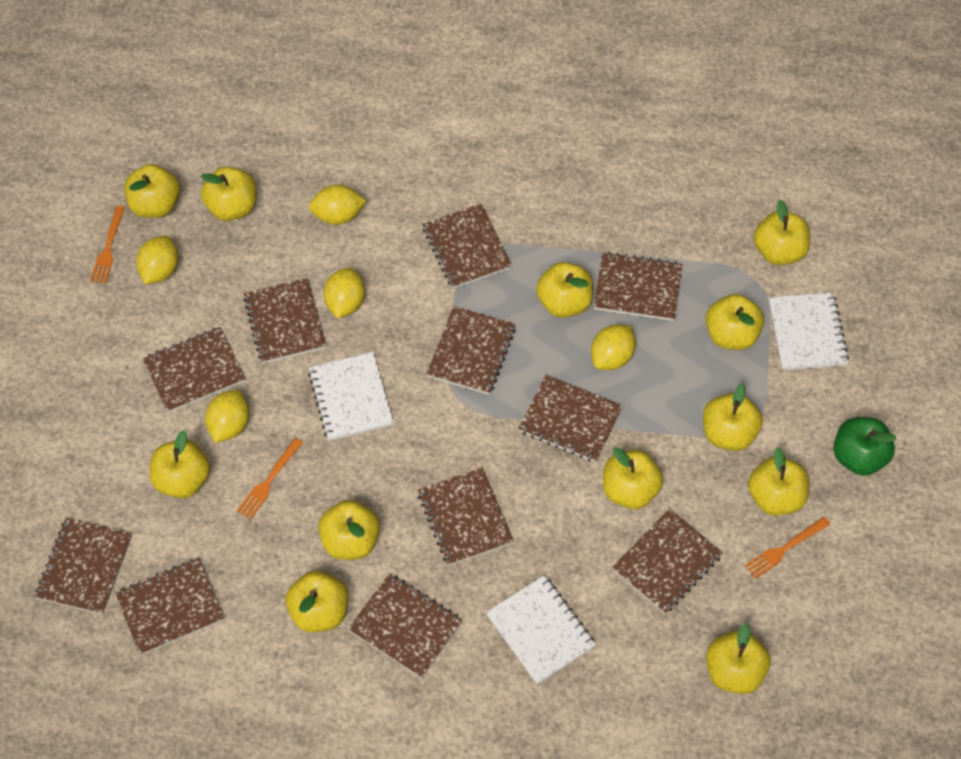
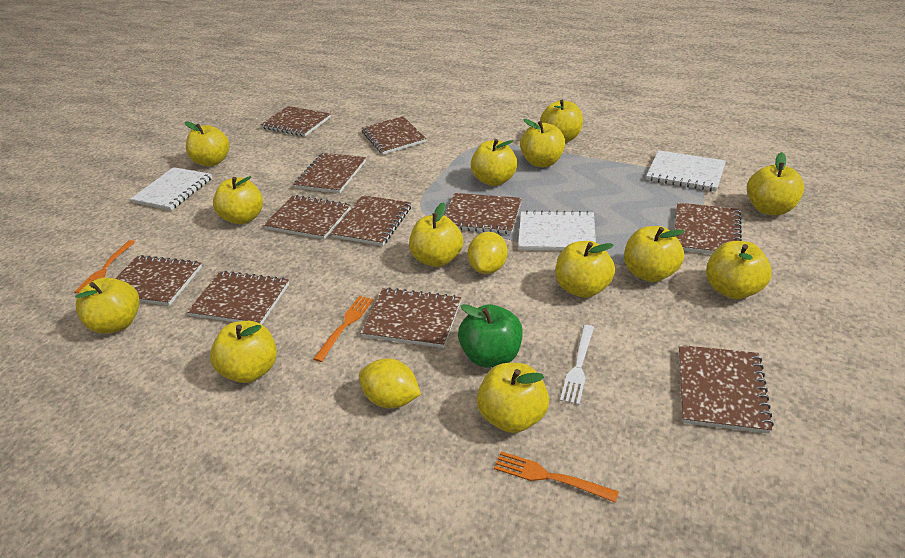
white fork: none = 0 -> [560,325,594,405] = 1
yellow apple: [124,164,180,218] [150,430,210,498] [201,167,256,221] [286,571,348,633] [318,500,380,560] [536,262,593,318] [603,447,663,509] [703,383,763,451] [706,294,764,350] [706,623,770,694] [748,447,809,516] [754,200,810,265] = 12 -> [75,278,140,334] [185,121,230,166] [210,321,277,383] [213,176,263,224] [409,202,463,267] [471,139,517,186] [477,363,549,433] [520,119,565,167] [540,100,583,142] [555,241,615,298] [624,226,685,282] [706,241,772,299] [747,152,804,215] = 13
yellow lemon: [136,236,179,284] [205,390,249,443] [309,184,366,225] [324,267,365,319] [591,324,636,370] = 5 -> [359,358,421,409] [468,232,508,274] = 2

